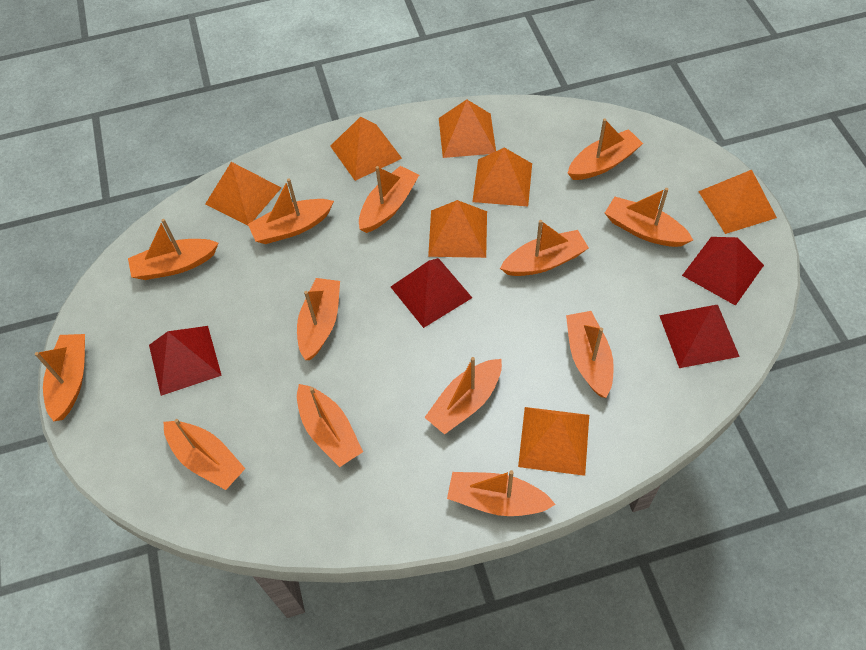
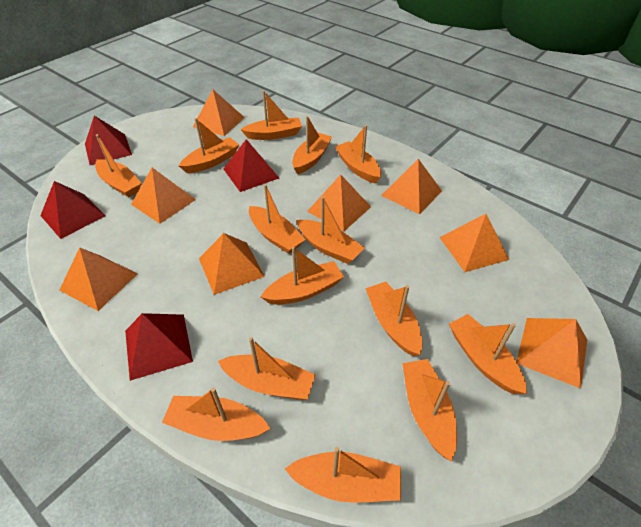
orange boat: [35,334,85,421] [128,219,218,280] [163,419,245,490] [248,178,334,244] [297,278,340,360] [297,384,363,467] [359,166,419,233] [424,357,502,435] [447,470,556,516] [500,220,589,276] [566,311,614,398] [568,119,643,180] [605,188,693,247] = 13 -> [95,134,142,197] [162,388,271,441] [179,118,239,173] [218,337,316,400] [240,90,302,140] [249,184,306,254] [261,247,344,305] [285,447,401,503] [292,116,332,174] [296,196,365,264] [335,125,381,184] [365,282,423,356] [402,359,457,461] [449,314,527,394] = 14
orange pyramid: [205,162,281,225] [330,117,402,181] [428,200,487,258] [439,100,496,158] [472,147,532,207] [518,407,589,476] [698,170,777,234] = 7 -> [60,247,138,311] [131,168,196,224] [193,90,245,136] [199,233,265,295] [307,174,371,232] [381,159,442,214] [439,214,509,272] [516,318,587,389] = 8

